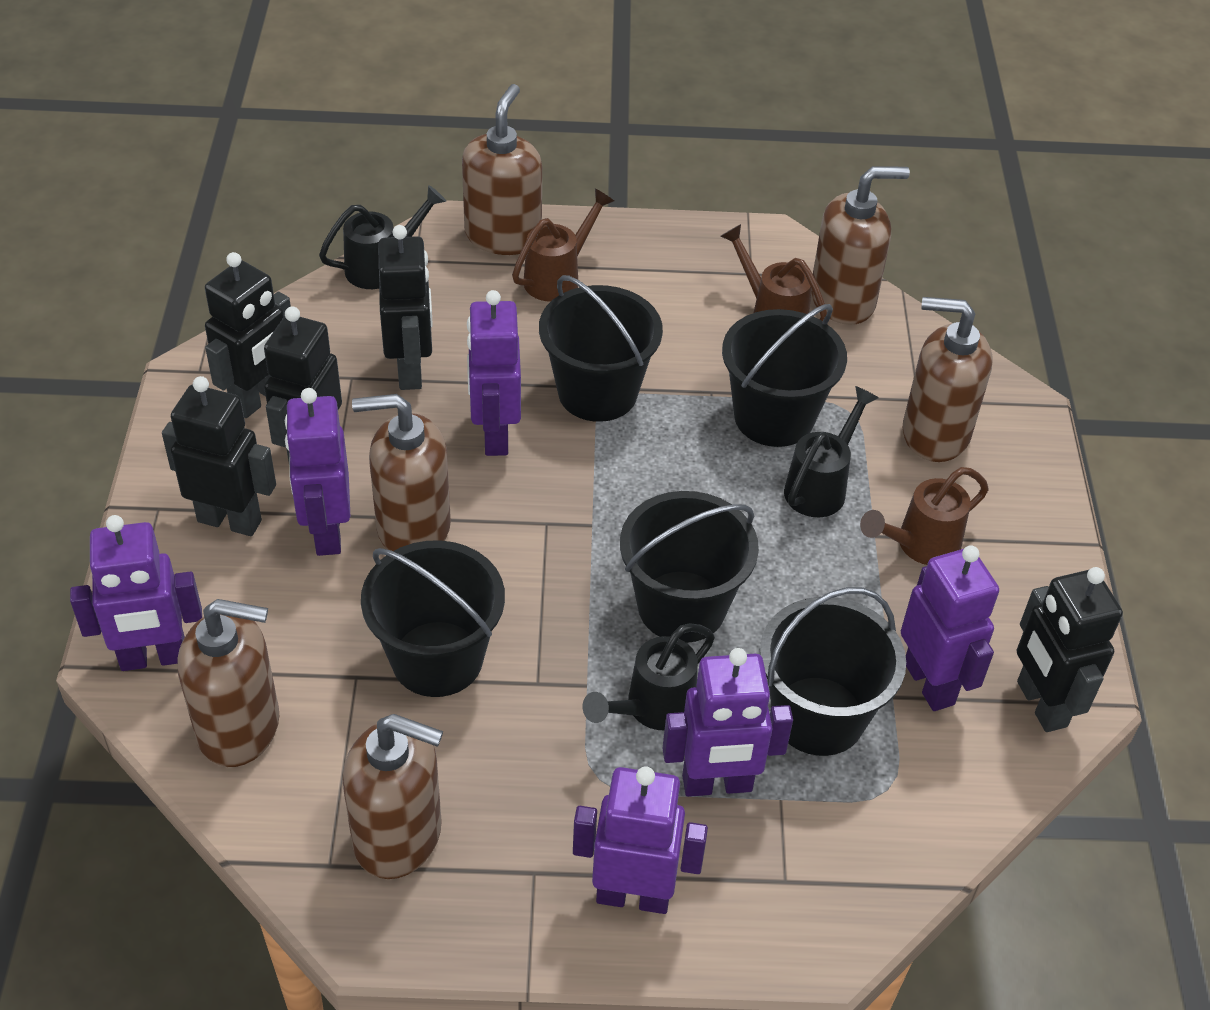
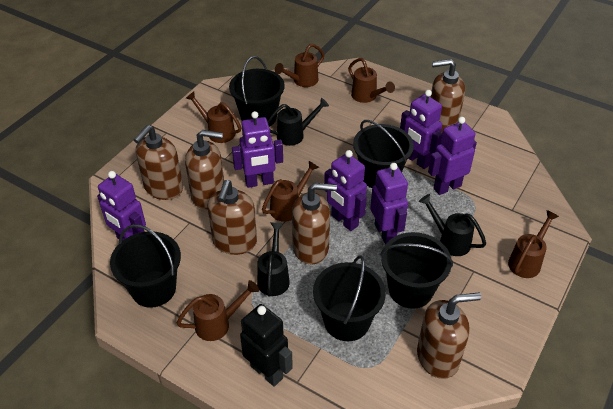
black robot: [162,376,276,536] [205,252,291,418] [264,306,342,467] [378,225,433,390] [1017,567,1123,732] = 5 -> [240,304,293,387] = 1
brown watering can: [512,188,614,302] [720,224,827,321] [860,467,989,565] = 3 -> [177,280,259,341] [186,91,241,143] [262,161,319,222] [275,44,324,87] [348,58,395,103] [508,210,559,278] = 6

